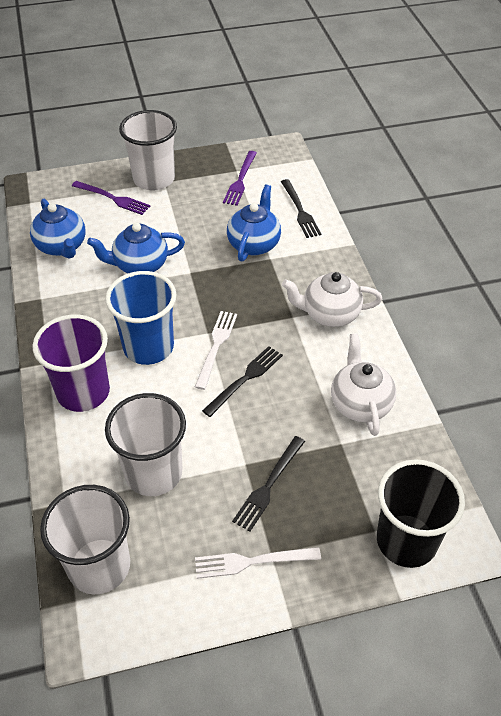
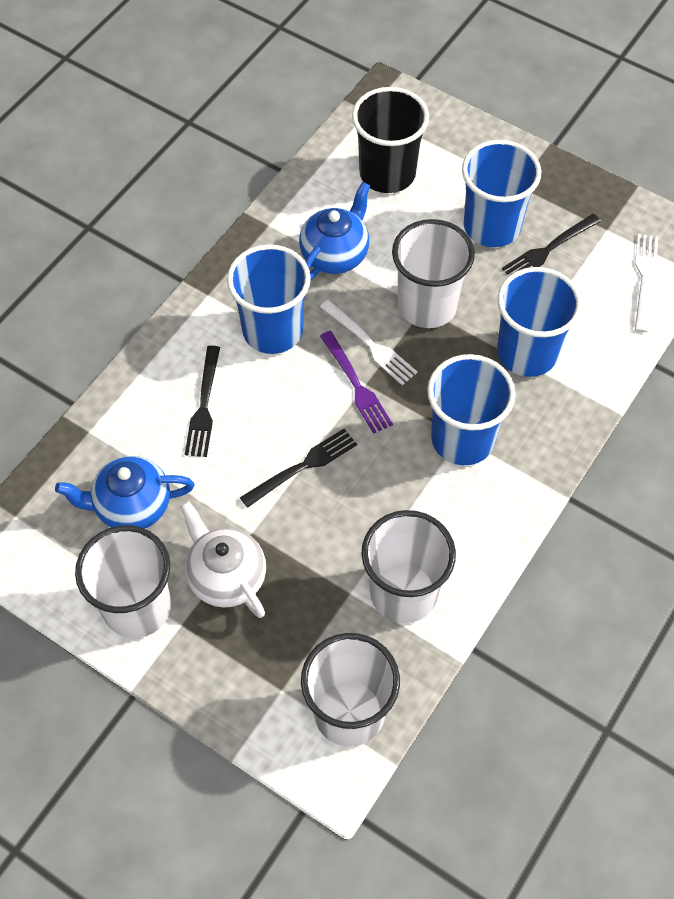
blue cup: [105,271,176,365] = 1 -> [227,244,311,354] [427,354,516,465] [462,140,541,247] [497,267,582,377] = 4
blue teapot: [30,199,86,259] [87,223,185,273] [227,185,281,262] = 3 -> [55,456,194,529] [299,182,370,280] = 2
purple cup: [33,315,110,412] = 1 -> none = 0
purple fork: [72,181,150,215] [223,151,257,206] = 2 -> [320,331,393,434] = 1
white cup: [40,485,130,594] [105,393,186,496] [119,110,177,191] = 3 -> [75,525,171,638] [301,633,400,747] [361,510,456,623] [392,219,475,328] = 4
white teapot: [282,272,382,327] [331,333,396,436] = 2 -> [180,501,266,618] = 1

